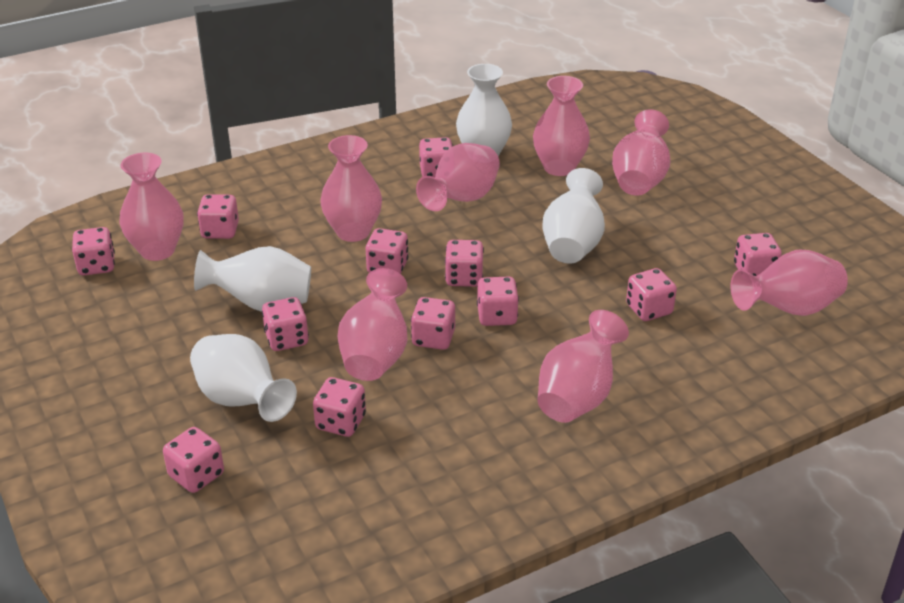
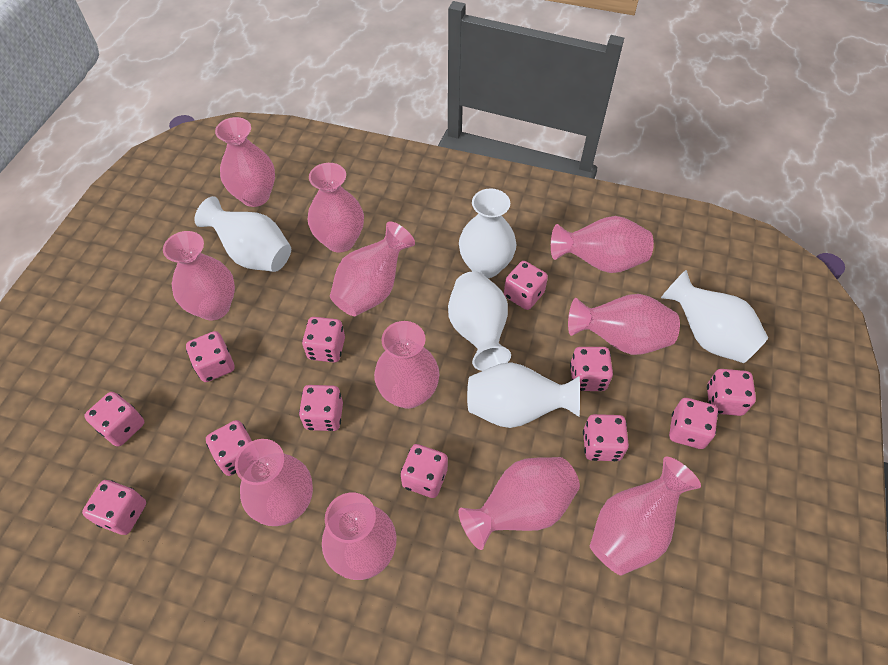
pink vase: [120,153,184,261] [320,135,382,242] [338,268,407,381] [416,143,500,211] [533,76,590,176] [538,310,629,423] [612,109,670,196] [731,249,848,316] = 8 -> [163,231,235,320] [215,117,275,207] [235,439,313,526] [308,163,364,253] [322,493,397,580] [330,221,415,316] [374,321,439,409] [458,457,580,550] [551,216,654,273] [568,294,680,355] [590,457,701,576] = 11
white vase: [190,334,297,422] [194,246,311,312] [456,64,512,156] [542,168,605,264] = 4 -> [195,196,291,272] [448,271,511,371] [459,188,516,278] [467,362,580,428] [661,270,768,363] = 5

